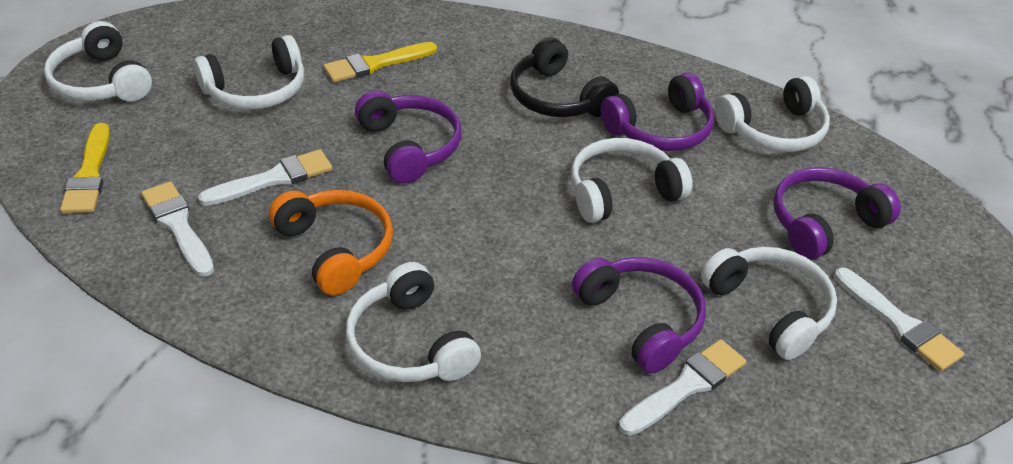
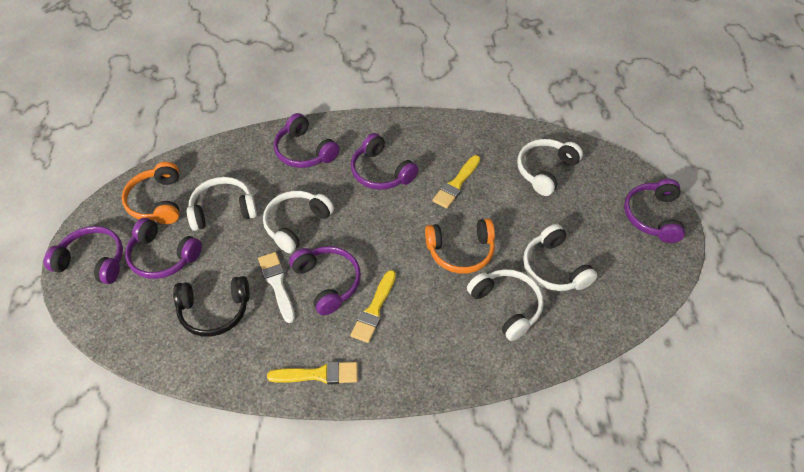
orange headphones: [269,190,393,295] = 1 -> [122,162,179,224] [425,218,495,273] = 2
purple headphones: [355,90,462,184] [572,257,706,373] [600,73,714,151] [773,167,901,260] = 4 -> [44,226,123,284] [125,218,202,279] [274,113,340,168] [289,246,361,315] [351,133,418,190] [624,179,685,243] = 6
white brush: [141,181,214,277] [198,149,332,206] [619,339,747,436] [834,267,964,371] = 4 -> [258,252,295,323] = 1
white headphones: [44,21,152,102] [194,35,304,110] [346,262,481,382] [571,138,693,223] [701,247,837,360] [715,76,830,152] = 6 -> [187,177,257,231] [263,191,334,253] [467,269,544,341] [517,139,583,196] [523,224,597,291] = 5
yellow brush: [60,123,110,213] [323,42,437,82] = 2 -> [267,361,358,384] [350,270,396,343] [432,155,480,208] = 3

